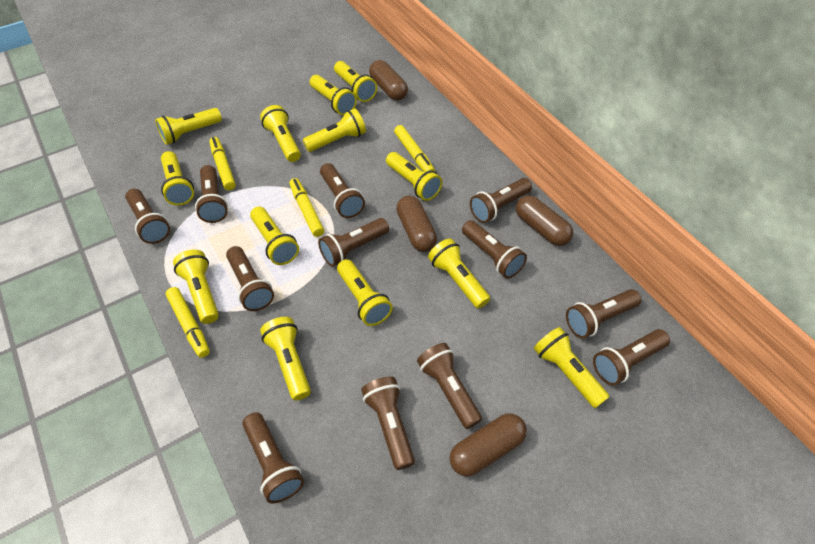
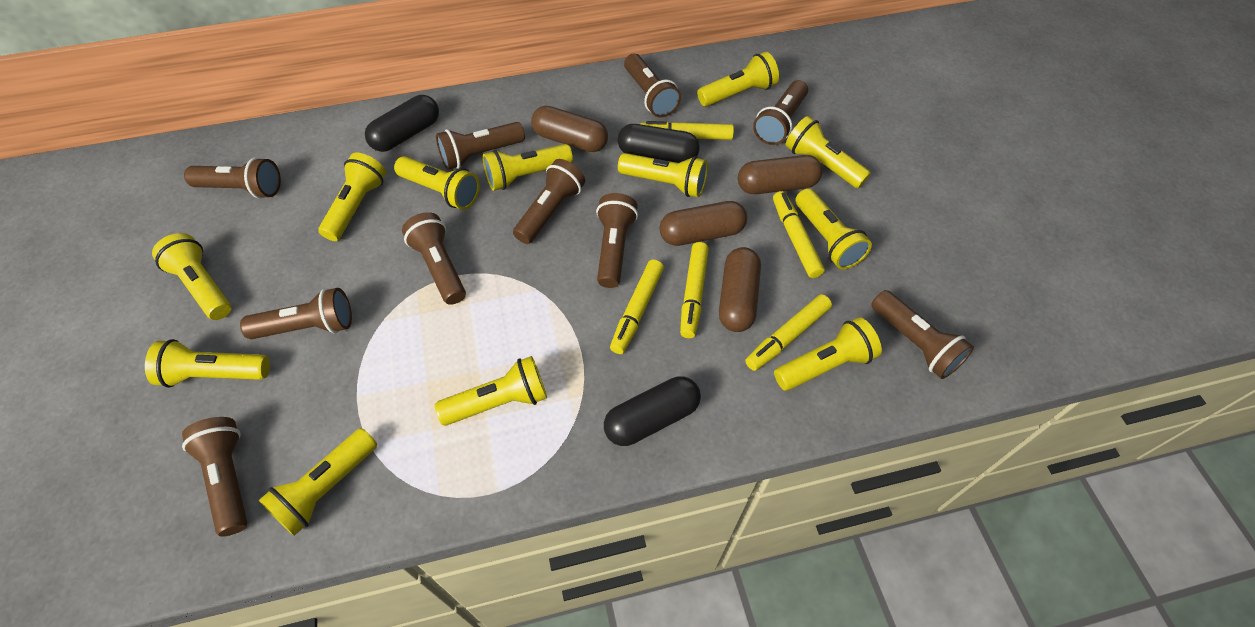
black capsule: none = 0 -> [365,95,439,152] [604,376,701,446] [617,124,700,163] = 3
brown flashlight: [125,189,170,244] [195,165,228,223] [226,246,274,311] [242,412,304,504] [318,218,389,267] [320,163,365,218] [361,376,415,470] [417,343,482,429] [462,220,527,279] [470,178,532,223] [566,289,641,338] [593,329,670,386] = 12 -> [182,417,247,537] [184,157,281,199] [240,288,352,339] [402,212,466,305] [436,122,525,170] [513,159,585,244] [596,193,638,288] [624,54,681,117] [753,80,808,145] [871,290,974,379] = 10
yellow flashlight: [155,108,222,145] [161,151,194,206] [173,250,219,324] [250,207,299,265] [260,105,301,162] [260,317,311,401] [303,108,366,152] [310,75,357,115] [334,61,377,102] [337,259,393,326] [386,152,442,201] [428,238,490,309] [534,327,609,408] = 13 -> [145,339,270,388] [152,233,231,320] [259,428,377,536] [318,153,386,241] [394,156,480,210] [435,356,547,426] [483,144,573,191] [618,153,708,197] [697,52,779,107] [774,317,882,391] [785,116,871,188] [795,188,872,269] = 12
yellow marker: [166,287,210,358] [209,137,236,190] [290,178,324,237] [394,125,435,171] = 4 -> [610,259,664,354] [641,121,734,140] [680,242,709,338] [745,294,832,371] [773,191,825,278] = 5

